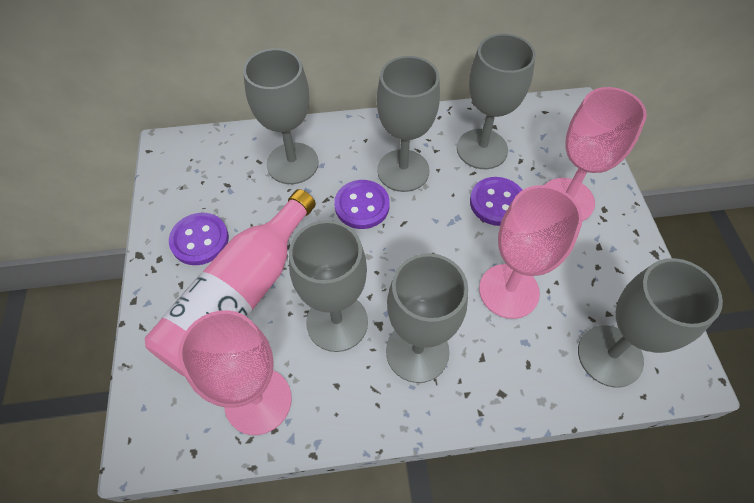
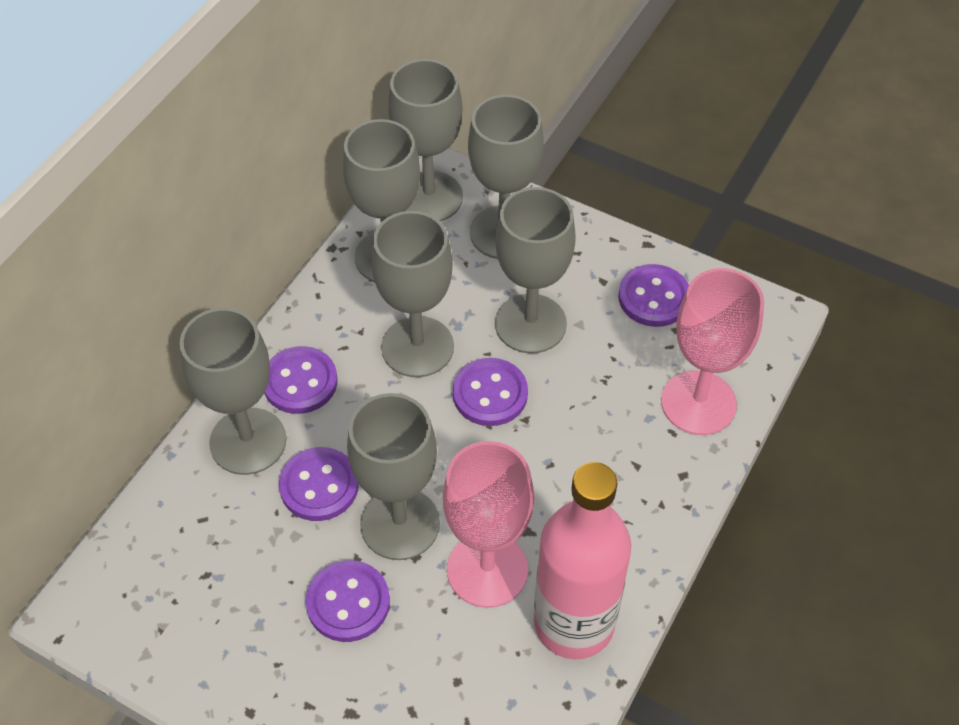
grey goblet: [243,48,319,184] [289,220,368,352] [377,56,440,192] [386,253,468,383] [457,34,536,169] [578,258,723,388] = 6 -> [180,308,286,475] [343,119,420,282] [347,393,440,560] [371,211,454,377] [388,59,463,221] [468,95,544,259] [495,187,576,354] = 7
pink goblet: [178,310,292,435] [479,185,583,319] [545,87,647,221] = 3 -> [443,441,534,608] [661,268,764,435] = 2
purple button: [169,213,229,265] [334,180,390,229] [470,177,522,226] = 3 -> [264,346,338,414] [279,447,359,521] [306,560,390,642] [453,358,528,426] [618,264,689,327] = 5

